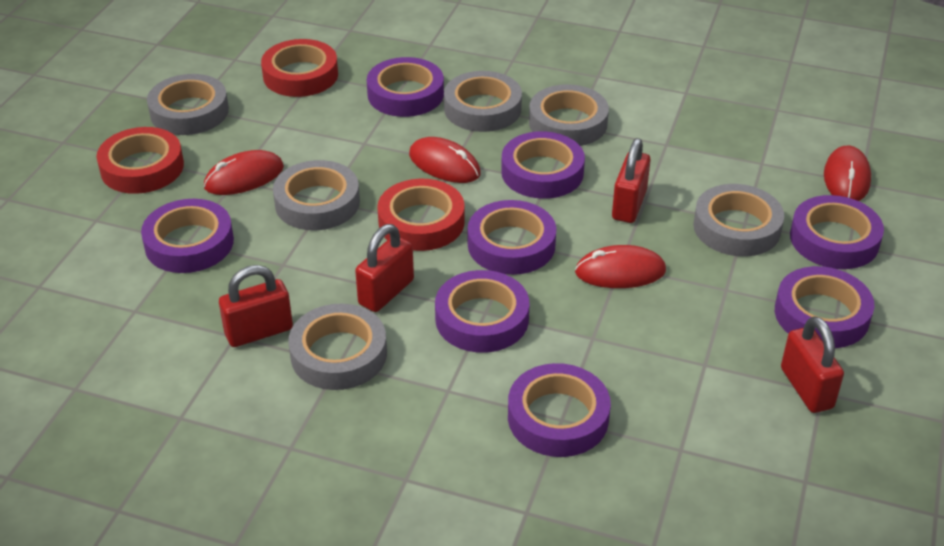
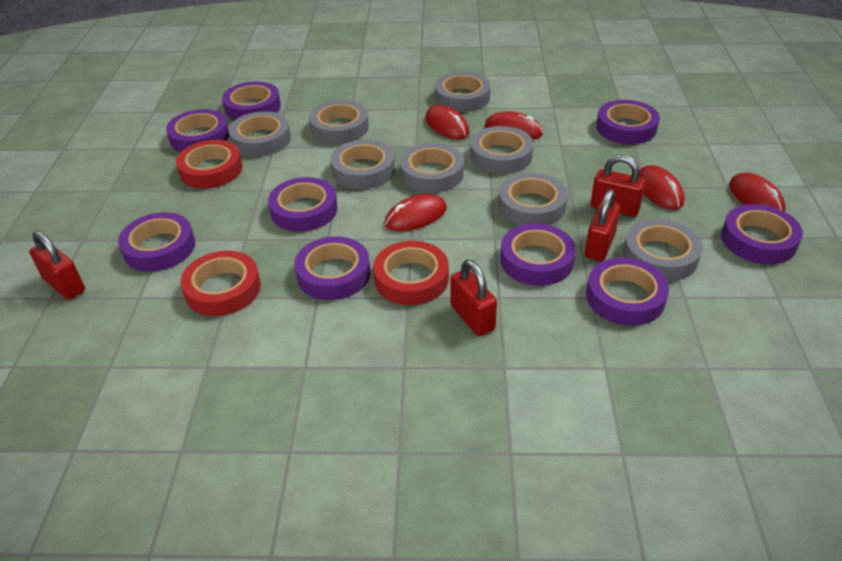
grey tape: [147,74,229,135] [273,160,360,230] [288,304,387,390] [444,71,522,132] [529,84,609,146] [693,184,784,257] = 6 -> [229,111,291,156] [309,100,369,144] [331,140,395,189] [400,143,464,193] [435,72,491,112] [470,126,533,174] [498,173,568,226] [623,219,703,281] = 8
purple tape: [141,199,234,273] [367,57,444,117] [435,270,529,353] [468,200,556,275] [501,131,585,199] [508,363,611,457] [775,266,874,348] [790,195,884,269] = 8 -> [118,212,195,272] [166,109,229,152] [222,81,281,121] [268,177,338,232] [294,236,371,300] [500,223,576,286] [586,257,669,326] [596,100,660,144] [721,204,803,264] = 9
red mouse: [204,150,284,195] [409,137,481,183] [575,245,666,288] [824,146,871,201] = 4 -> [384,194,447,231] [426,105,469,139] [485,111,543,140] [639,165,685,210] [729,173,786,212] = 5

